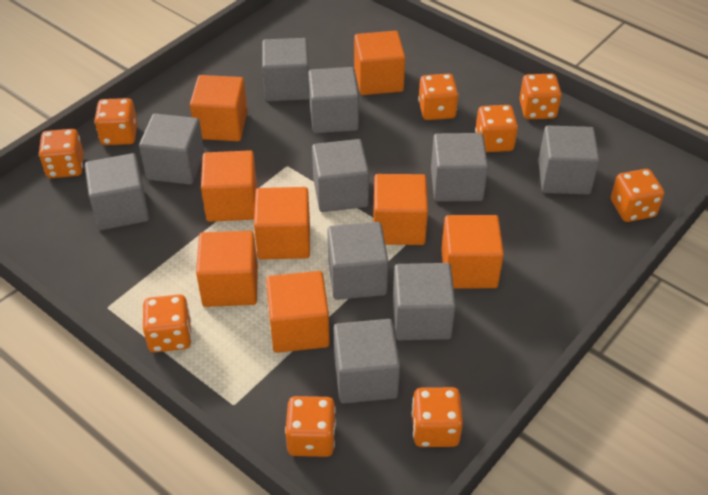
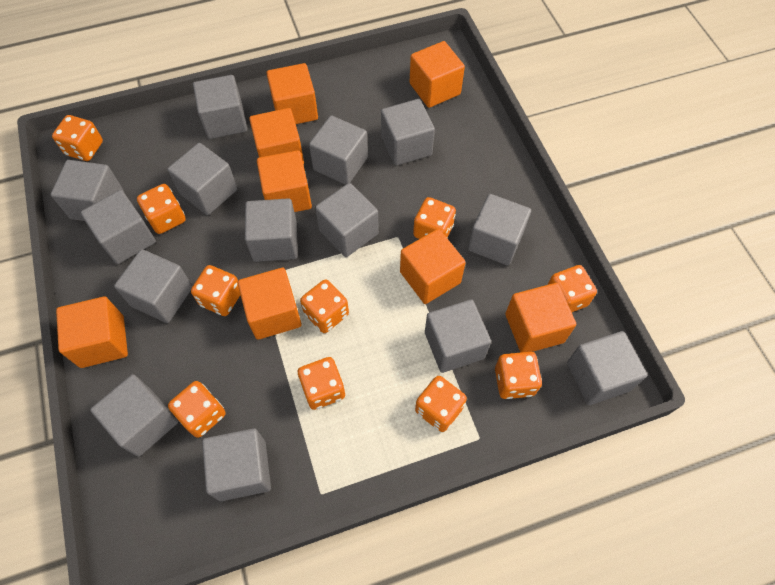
grey cube: [85,153,149,230] [139,114,204,185] [262,38,309,101] [308,67,359,133] [312,139,369,212] [327,222,388,300] [333,319,400,404] [393,263,456,340] [431,133,488,202] [538,126,600,195] = 10 -> [51,160,124,221] [80,190,156,264] [90,374,178,457] [114,249,193,323] [168,143,237,215] [193,75,247,139] [202,428,271,501] [245,198,298,262] [309,115,368,185] [315,183,379,257] [381,99,435,166] [425,299,491,373] [468,194,531,265] [567,331,647,405] = 14
orange dice: [39,129,84,178] [94,98,138,145] [143,294,192,353] [285,396,336,457] [412,387,463,447] [418,74,459,120] [475,105,518,152] [519,74,562,119] [611,169,664,222] = 9 -> [52,115,103,161] [137,184,186,234] [168,381,226,438] [191,265,240,316] [298,357,345,410] [300,280,349,333] [413,197,456,239] [415,376,467,432] [495,352,542,399] [547,265,597,312] = 10

